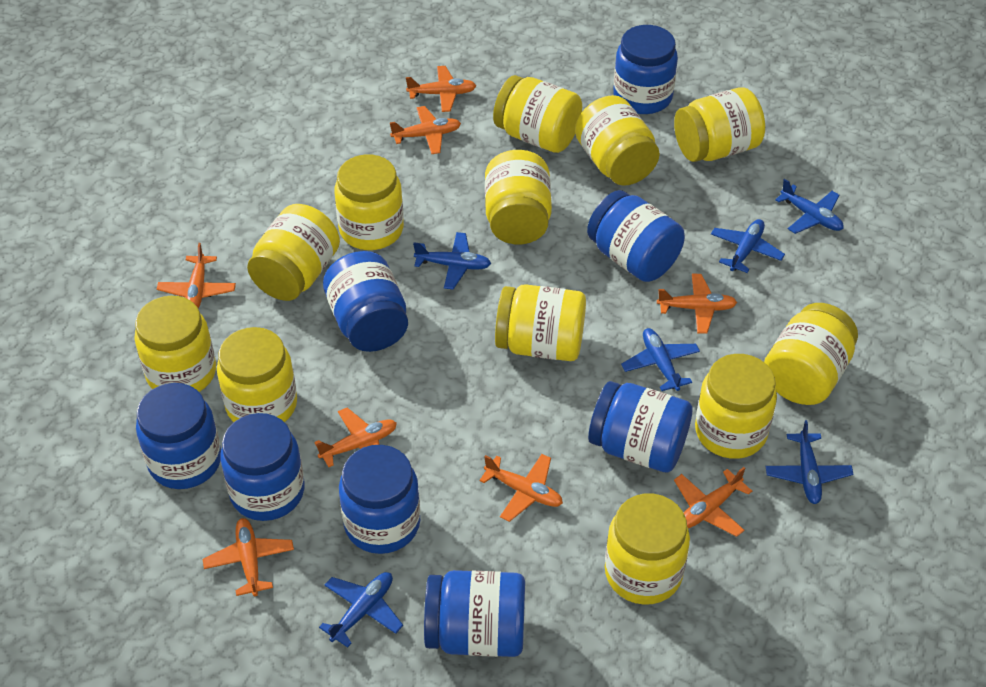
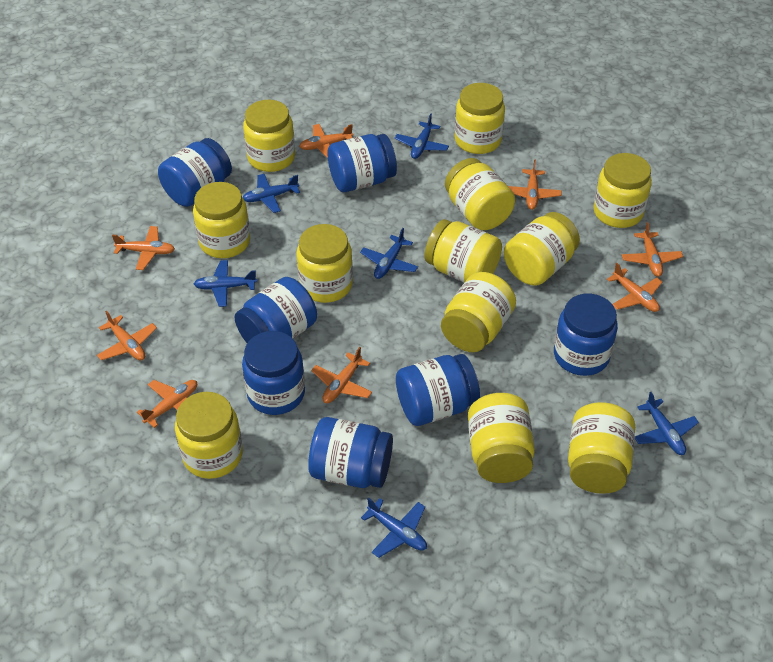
blue jar: [136,383,221,489] [220,413,304,521] [323,251,408,352] [339,445,420,554] [424,570,525,657] [587,190,685,282] [588,381,693,472] [613,25,678,114] = 8 -> [158,138,232,207] [234,277,317,343] [242,331,305,415] [308,417,393,488] [327,134,397,192] [396,354,480,426] [554,294,618,376] = 7

